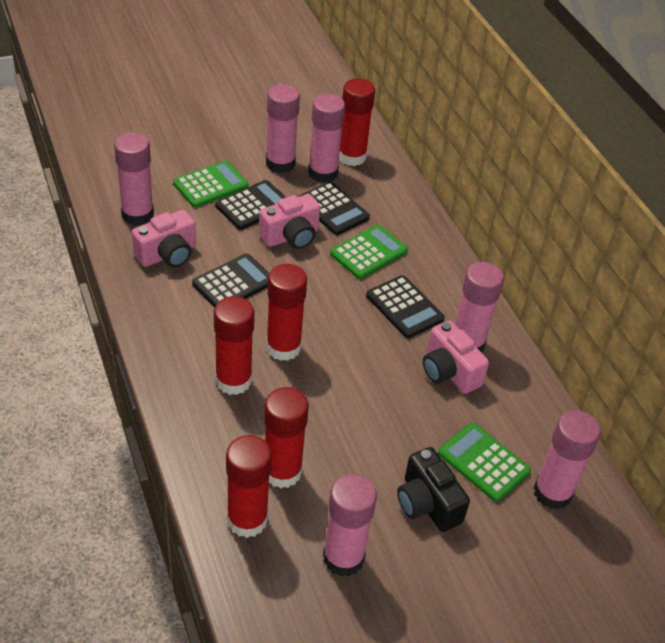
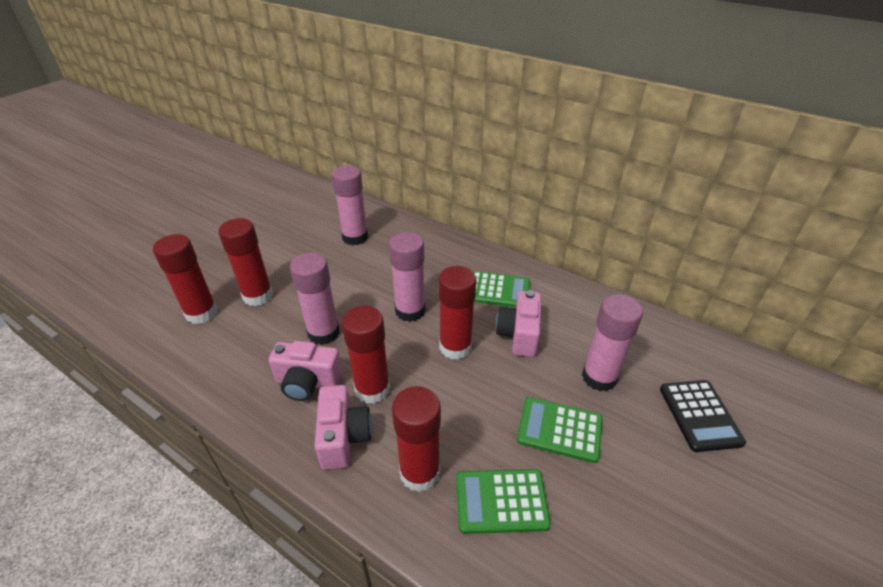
black calculator: [192,253,269,308] [215,180,286,230] [298,182,370,235] [366,275,445,338] = 4 -> [660,380,746,452] = 1
black camera: [397,447,470,532] = 1 -> none = 0
pink glue stick: [114,133,154,226] [266,84,300,173] [308,94,345,183] [323,474,377,576] [455,262,504,352] [534,410,601,510] = 6 -> [290,253,340,345] [332,165,368,245] [389,232,426,322] [582,294,643,391] = 4

